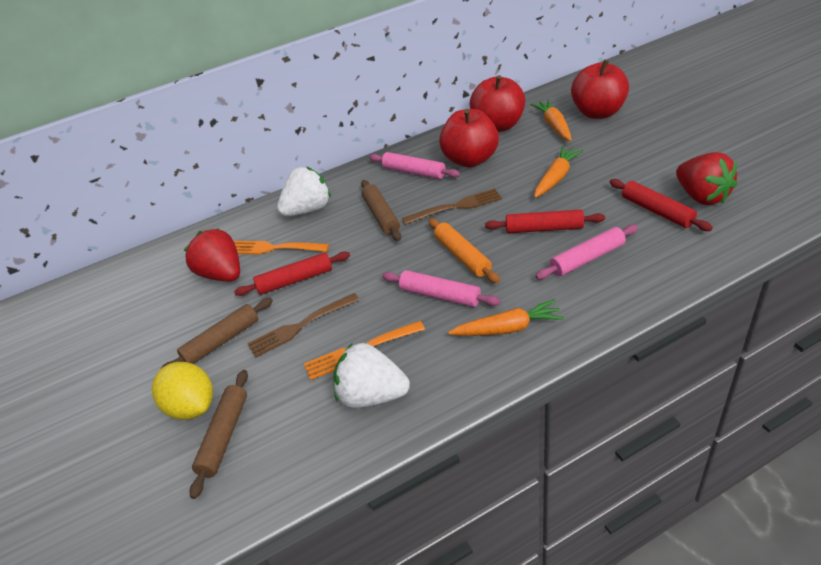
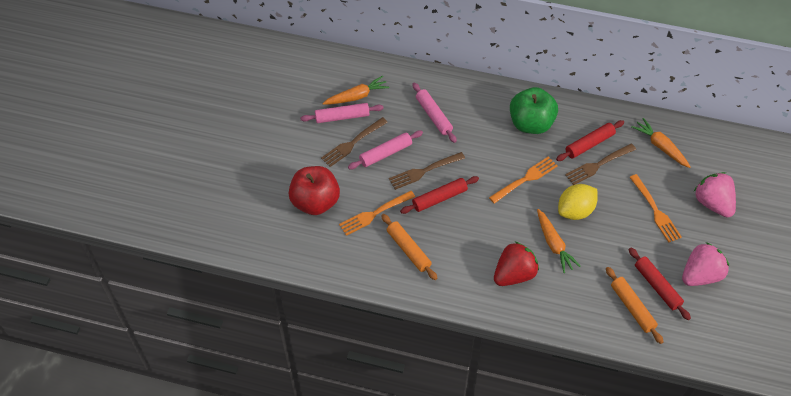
brown fork: [247,293,360,358] [402,188,502,225] = 2 -> [321,117,388,167] [389,152,465,190] [565,143,636,185] = 3
brown rolling pin: [162,298,273,368] [189,370,248,499] [361,180,401,241] = 3 -> none = 0
green apple: none = 0 -> [510,87,558,134] = 1
orange fork: [234,241,329,255] [304,321,425,380] = 2 -> [339,191,415,236] [489,157,557,204] [630,174,682,242] = 3
orange rolling pin: [429,218,500,283] = 1 -> [381,214,437,280] [606,267,663,344] = 2
pink strawberry: none = 0 -> [682,242,729,286] [694,172,736,218] = 2
red apple: [439,109,499,167] [470,75,525,132] [571,60,629,119] = 3 -> [289,166,340,215] = 1
red strawberry: [184,228,240,281] [676,152,737,205] = 2 -> [494,242,539,286] = 1
white strawberry: [277,167,331,216] [334,343,410,408] = 2 -> none = 0

